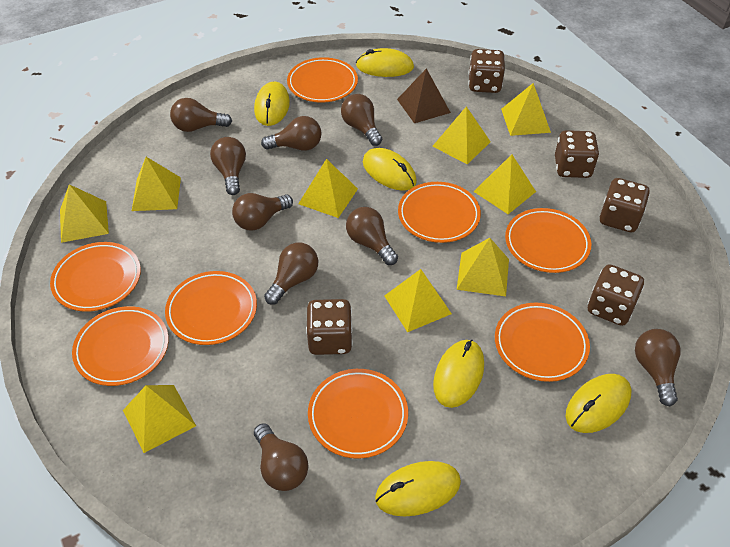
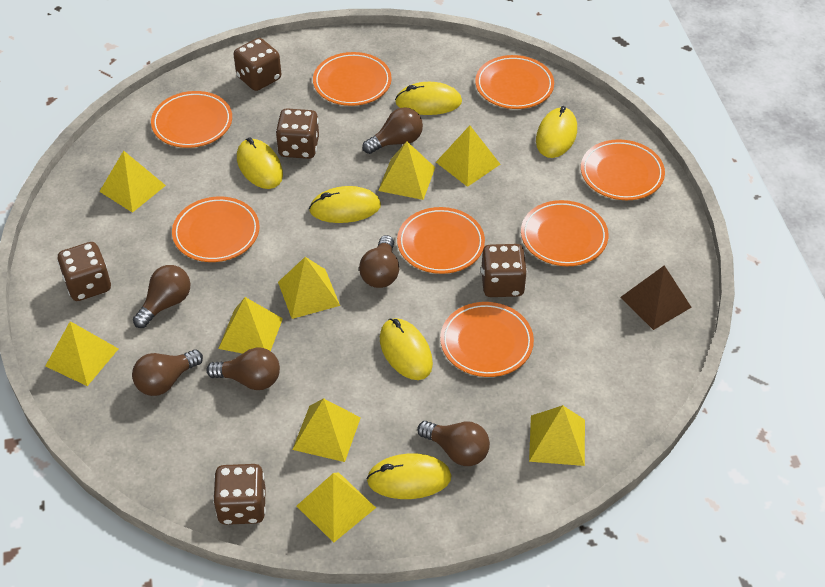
brown light bulb: [170,98,232,132] [210,137,246,195] [232,193,293,231] [254,423,309,491] [261,116,321,151] [264,243,318,305] [341,94,382,146] [346,207,398,265] [635,329,681,406] = 9 -> [132,350,203,396] [133,265,190,328] [206,348,280,390] [359,235,399,288] [362,107,423,154] [417,421,490,466] = 6

